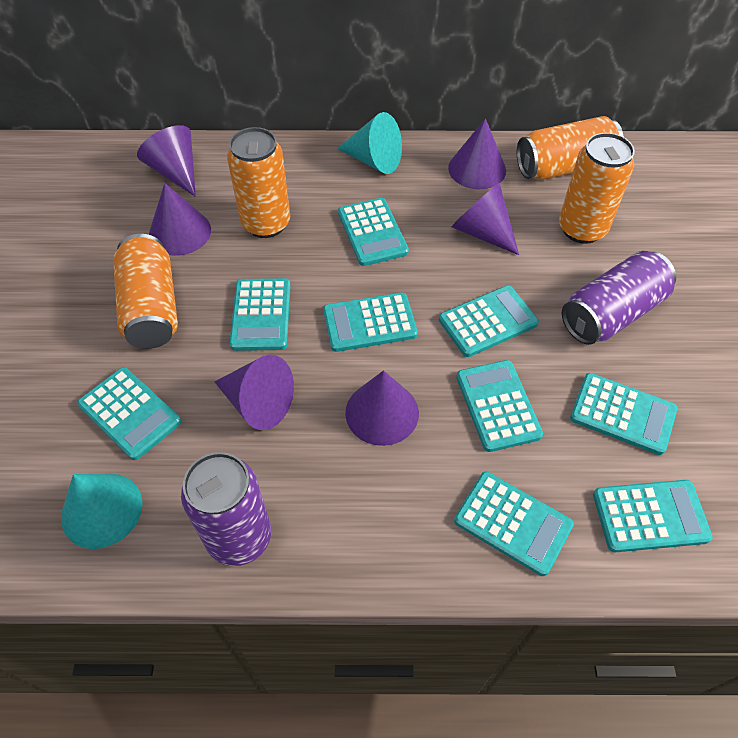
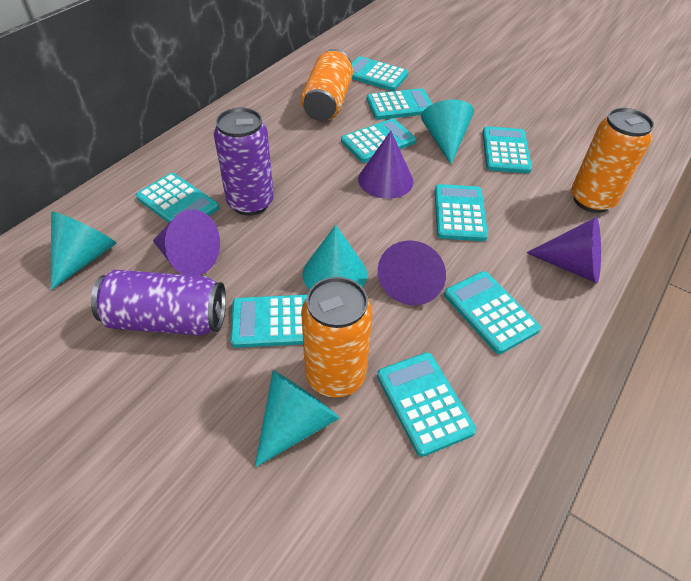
orange can: [113,234,178,349] [227,127,290,238] [517,116,624,180] [559,133,635,244] = 4 -> [301,49,353,121] [301,277,373,397] [571,108,654,213] = 3
purple cone: [137,125,196,197] [149,183,211,256] [214,355,294,430] [345,370,419,446] [448,118,506,189] [452,183,519,255] = 6 -> [153,209,220,276] [358,131,414,199] [378,240,446,305] [526,217,601,283] = 4
turquoise cone: [61,474,143,549] [337,112,402,174] = 2 -> [51,211,117,290] [255,370,340,467] [303,225,367,290] [421,100,474,164] = 4

